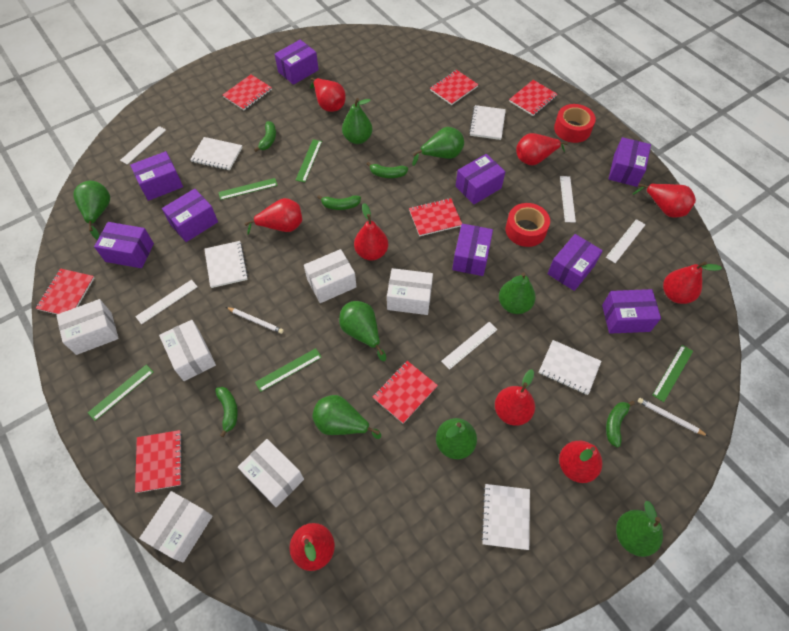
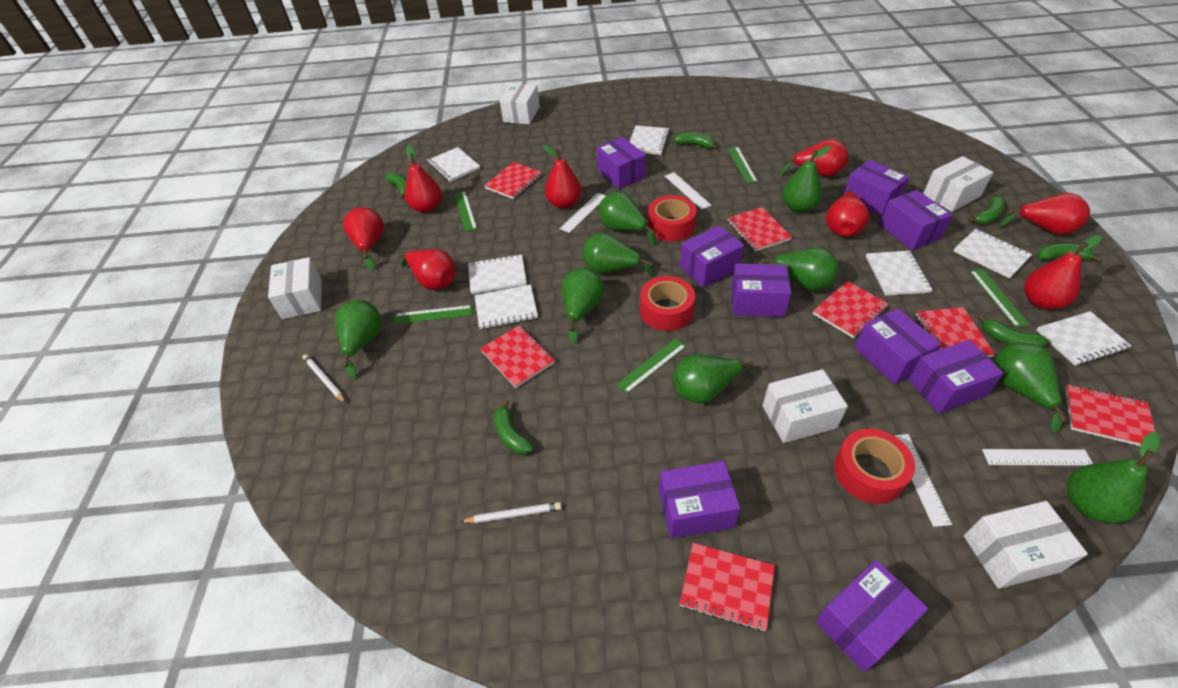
green banana: [215,387,238,437] [254,121,276,152] [317,195,361,210] [367,162,408,178] [606,401,635,447] = 5 -> [385,172,407,200] [494,400,533,454] [673,133,718,149] [968,196,1005,224] [978,315,1048,348] [1037,243,1102,262] = 6
green pear: [73,181,110,240] [312,395,381,439] [339,301,386,361] [342,98,373,144] [412,127,464,166] [436,418,477,459] [499,272,536,314] [616,501,663,557] = 8 -> [335,300,382,379] [562,268,605,344] [582,233,653,277] [599,192,657,246] [673,354,754,403] [761,248,838,291] [783,146,831,213] [994,342,1066,434] [1067,432,1160,523] = 9
red pear: [245,198,302,234] [290,523,335,571] [310,78,346,112] [354,203,388,260] [495,369,535,426] [516,133,568,166] [559,441,602,483] [633,184,696,218] [663,261,722,304] = 9 -> [343,207,384,271] [400,249,455,290] [405,145,442,213] [543,144,581,209] [780,139,848,177] [826,190,869,237] [998,193,1090,235] [1024,235,1102,310] = 8
red tape: [506,203,550,247] [554,104,596,143] = 2 -> [640,276,695,331] [648,195,696,242] [834,429,915,504] = 3
white box: [56,299,119,355] [139,491,212,563] [159,320,216,381] [238,439,304,508] [304,249,356,303] [387,268,433,315] = 6 -> [268,257,322,319] [500,83,540,124] [762,369,848,443] [923,156,993,212] [964,501,1088,589] = 5
white notebook: [190,137,242,170] [204,241,248,288] [469,105,506,140] [481,484,530,550] [539,340,601,395] = 5 -> [428,147,480,182] [468,254,527,294] [475,285,538,329] [630,125,670,155] [866,251,933,296] [953,229,1032,279] [1036,311,1132,366] = 7
white ruler: [120,126,166,165] [135,280,198,324] [441,322,498,370] [560,176,576,223] [606,219,646,263] = 5 -> [560,193,606,233] [665,172,711,209] [894,434,952,527] [982,449,1093,466] = 4

